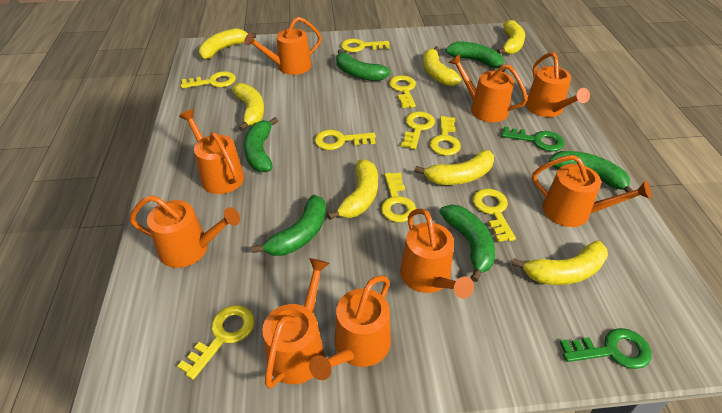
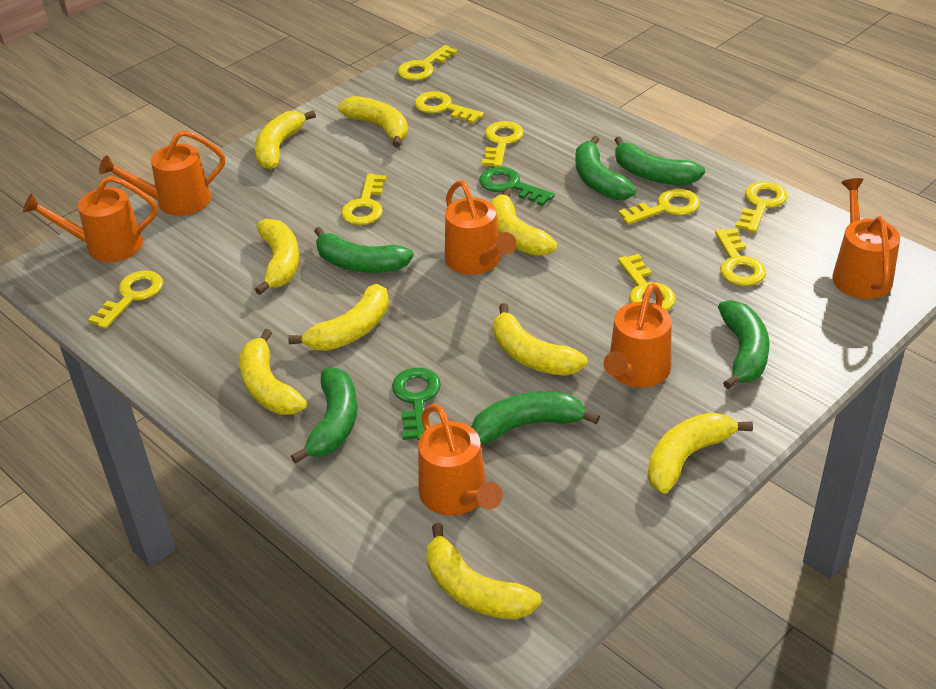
orange watering can: [130,195,240,268] [179,109,244,194] [244,17,322,75] [262,258,330,389] [309,275,391,380] [400,209,474,299] [448,54,528,122] [526,52,590,117] [532,155,651,227] = 9 -> [23,176,158,262] [99,130,225,216] [418,404,503,516] [445,180,516,275] [603,283,672,388] [832,178,900,299] = 6
yellow banana: [199,28,256,59] [232,83,264,131] [327,159,378,220] [415,150,494,185] [423,46,462,86] [497,20,525,54] [512,241,608,285] = 7 -> [239,329,307,415] [255,111,316,170] [255,219,299,295] [288,284,389,351] [338,96,408,148] [426,523,542,620] [490,188,557,256] [493,303,588,376] [648,412,753,494] = 9

